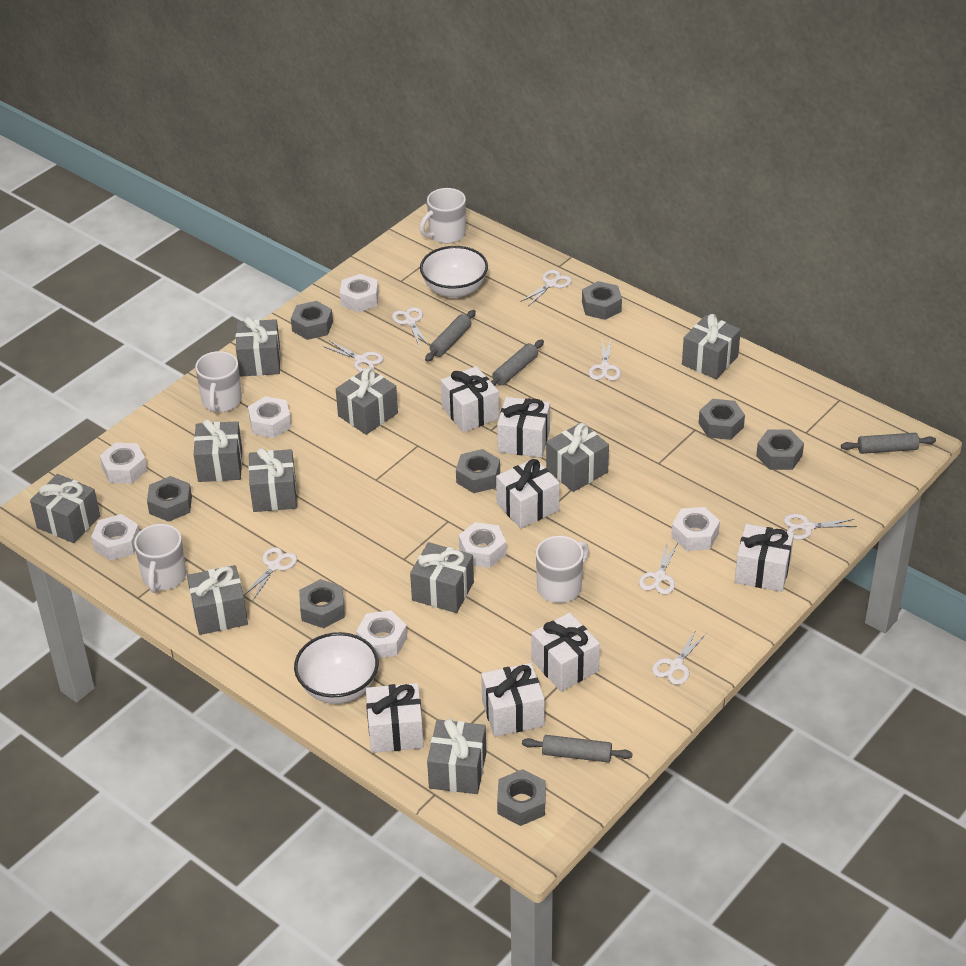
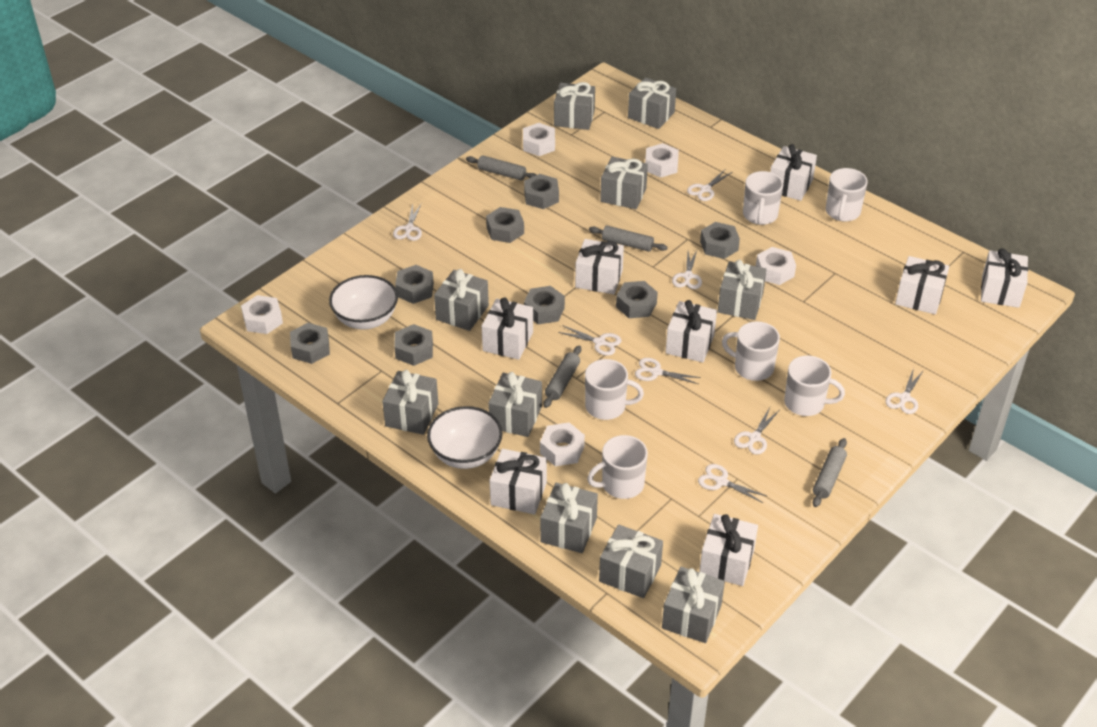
white gift: [366,683,424,753] [441,366,499,433] [481,663,545,737] [496,458,560,529] [497,397,550,458] [532,613,600,692] [734,524,794,592] = 7 -> [482,297,533,360] [489,449,547,514] [575,239,624,294] [666,300,717,362] [699,514,758,586] [770,144,817,201] [895,256,949,315] [981,248,1028,308] = 8
white mug: [134,524,186,593] [195,351,242,413] [420,188,466,243] [536,536,589,603] = 4 -> [585,359,644,420] [587,435,648,499] [722,322,780,381] [743,171,783,225] [784,356,845,416] [826,168,868,221] = 6
white nut: [91,514,140,561] [100,443,147,484] [248,396,291,438] [340,274,379,312] [356,610,407,658] [459,522,506,568] [671,507,720,551] = 7 -> [241,295,283,334] [523,123,555,156] [540,422,585,466] [645,143,679,178] [756,247,796,285] = 5

